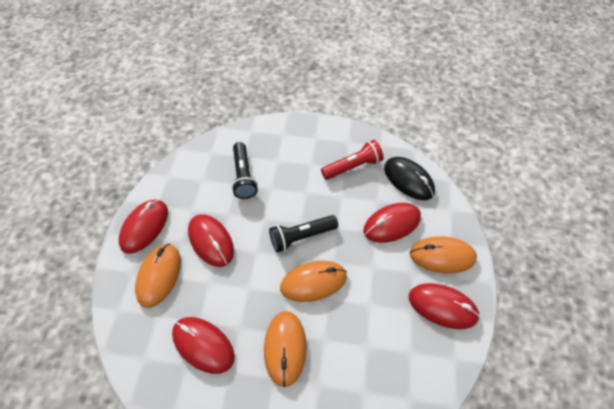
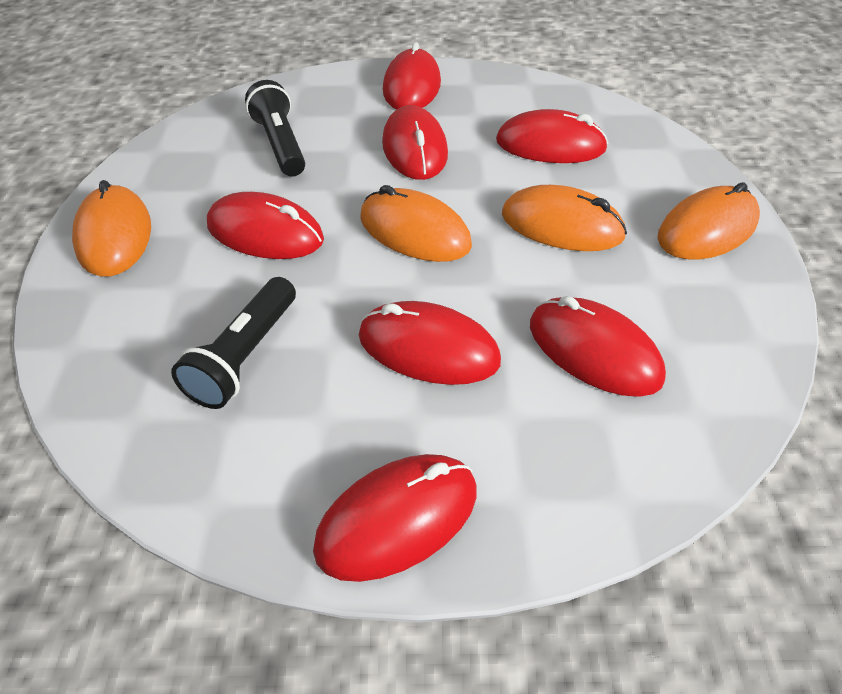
black mouse: [384,157,435,200] = 1 -> none = 0
red flashlight: [321,140,383,180] = 1 -> none = 0
red mouse: [119,200,168,254] [172,317,235,374] [188,214,234,267] [363,203,421,243] [409,283,480,329] = 5 -> [207,192,324,259] [313,454,476,582] [359,301,501,385] [382,105,448,180] [383,42,441,110] [496,109,608,163] [530,296,666,397] = 7

